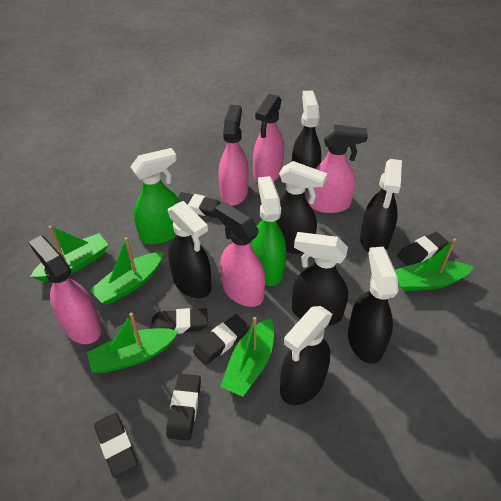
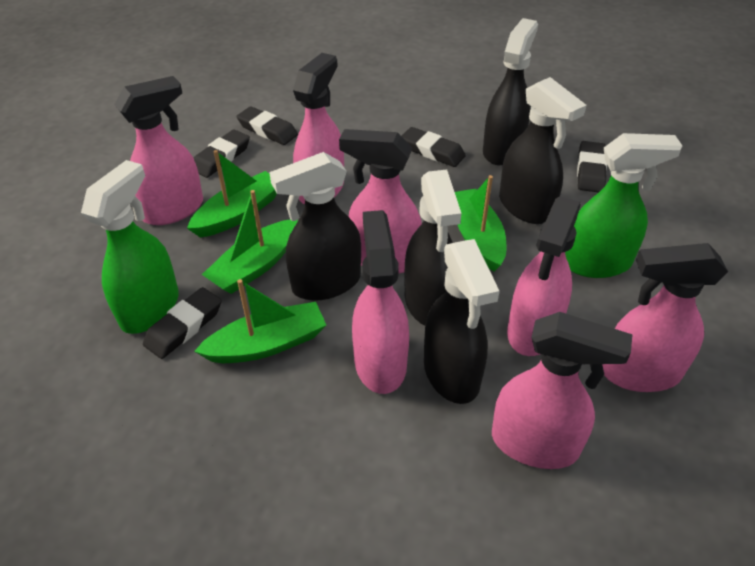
black eraser: [94,413,138,478] [151,308,208,334] [166,374,201,440] [178,192,221,218] [193,314,249,365] [397,232,449,266] = 6 -> [143,287,221,359] [194,129,250,178] [236,106,298,145] [402,127,466,167] [577,141,607,192] = 5
black spray bottle: [168,201,212,298] [277,161,327,254] [280,306,332,405] [292,90,321,189] [292,232,348,326] [348,247,399,364] [360,159,402,253] = 7 -> [269,152,361,301] [404,170,462,325] [424,239,500,404] [483,18,538,165] [499,77,587,224] = 5
green boat: [30,226,109,282] [87,313,179,373] [90,237,163,304] [220,317,274,397] [395,238,474,291] = 5 -> [187,150,277,237] [194,279,326,363] [202,190,298,294] [455,175,506,271] = 4
pink spray bottle: [29,236,102,344] [214,202,265,307] [219,105,249,206] [253,94,284,183] [308,125,368,213] = 5 -> [114,76,203,225] [293,53,344,204] [339,129,422,274] [352,210,409,394] [492,312,633,469] [507,196,581,356] [602,243,728,392] = 7

